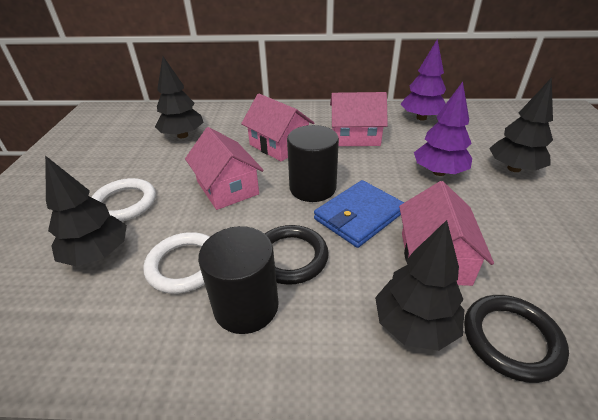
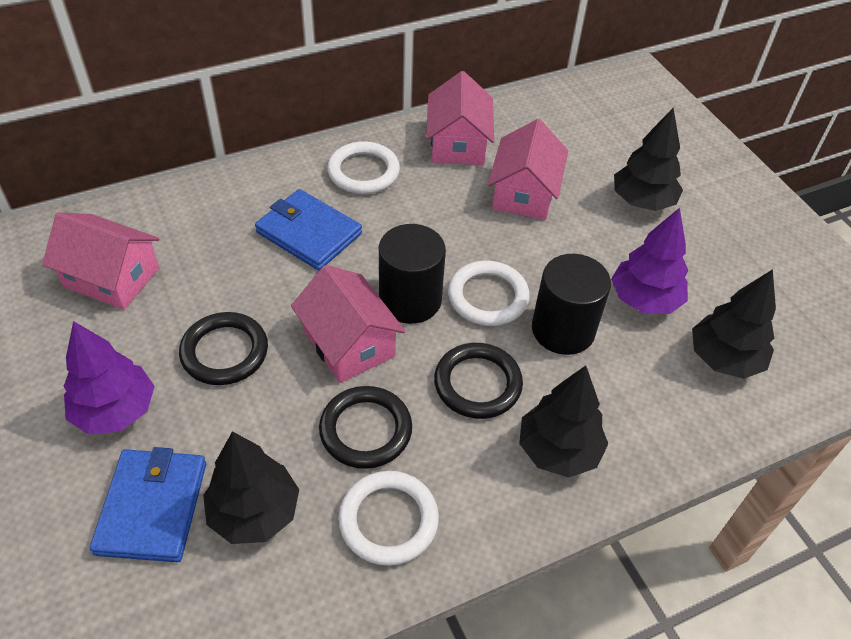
black ring: [265,225,329,285] [464,295,569,383] = 2 -> [179,312,268,385] [319,386,412,469] [434,343,523,419] = 3
blue wallet: [314,180,404,248] = 1 -> [90,447,206,562] [255,189,362,270] = 2
white ring: [92,178,156,222] [143,232,210,294] = 2 -> [327,141,400,194] [338,471,439,566] [448,261,530,326] = 3

